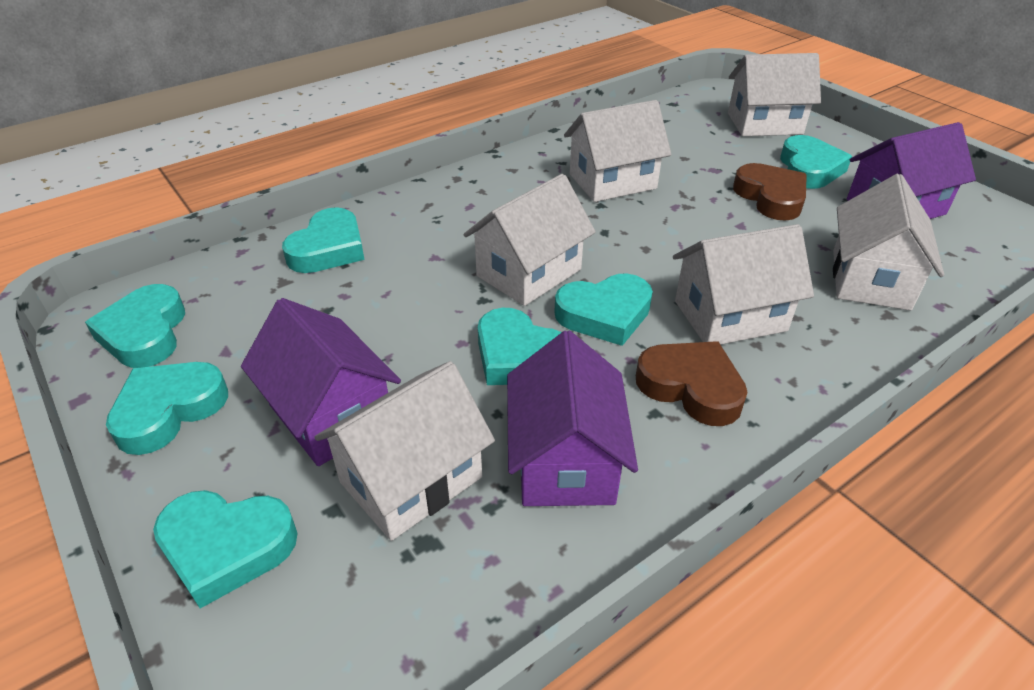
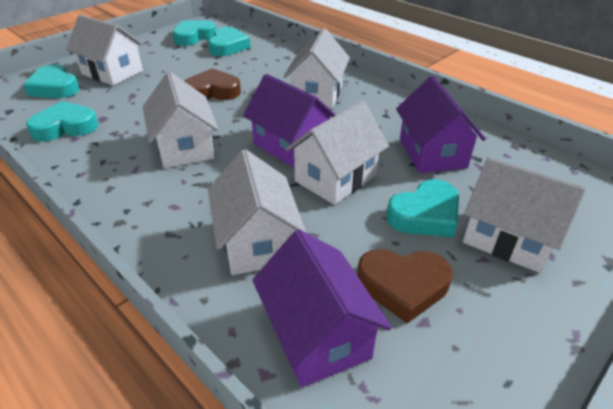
turquoise heart: [85,284,185,368] [106,362,228,455] [153,490,298,608] [282,207,364,273] [478,308,562,385] [554,274,653,346] [780,135,852,189] = 7 -> [23,64,80,98] [26,101,99,142] [173,20,216,46] [208,27,251,56] [386,179,459,238] = 5

